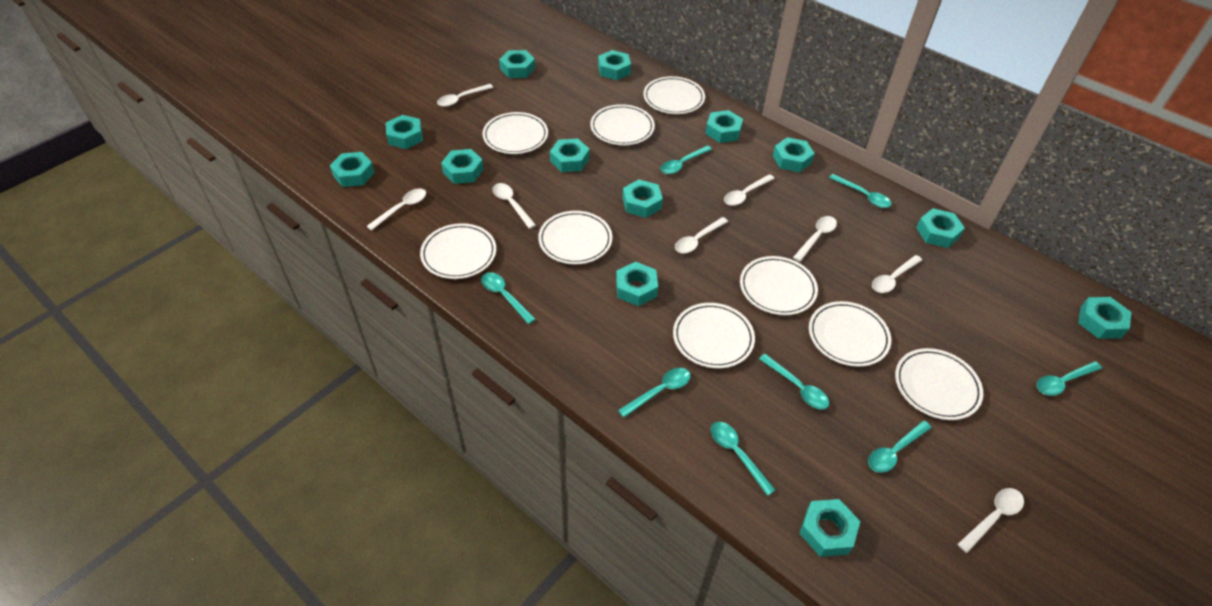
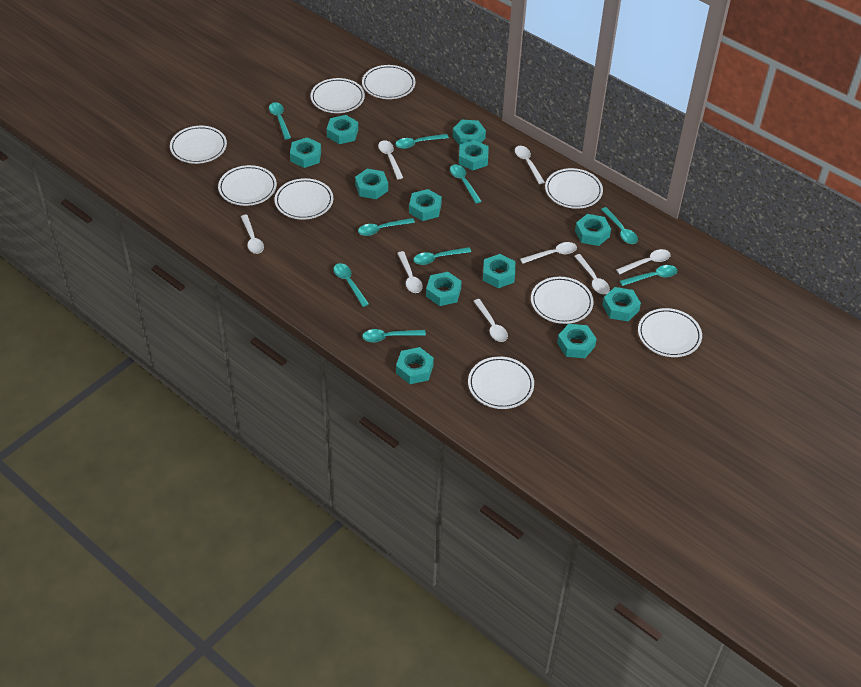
turquoise nut: [330,152,375,187] [386,115,423,149] [441,149,484,184] [499,50,535,78] [550,139,590,172] [598,50,631,80] [616,262,658,306] [623,180,663,218] [705,110,743,143] [773,137,815,172] [799,499,860,557] [916,208,965,248] [1078,297,1131,339] = 13 -> [290,137,321,168] [327,115,358,144] [355,169,388,199] [396,347,434,384] [409,189,442,221] [426,272,462,306] [453,120,486,146] [459,140,489,170] [483,254,515,288] [557,324,597,358] [575,214,611,246] [602,287,641,321] = 12
turquoise spoon: [481,272,536,324] [618,368,691,418] [660,145,712,174] [711,422,776,496] [759,354,829,410] [829,174,892,208] [868,421,932,473] [1037,361,1102,396] = 8 -> [269,102,291,139] [333,263,369,307] [358,218,415,236] [362,329,426,342] [395,134,449,149] [413,247,471,265] [450,164,482,204] [601,207,638,244] [620,265,677,286] = 9

